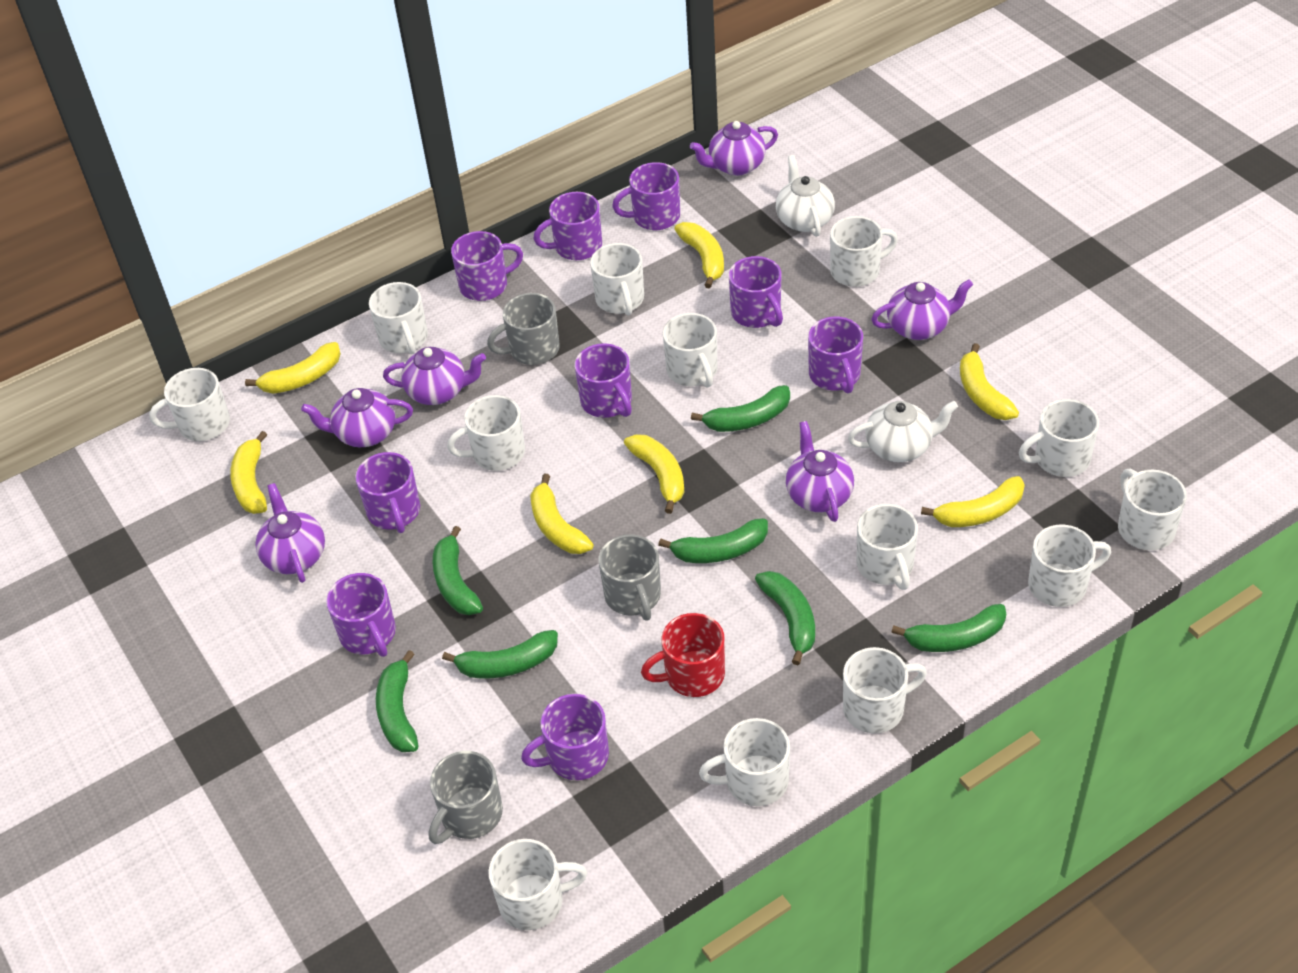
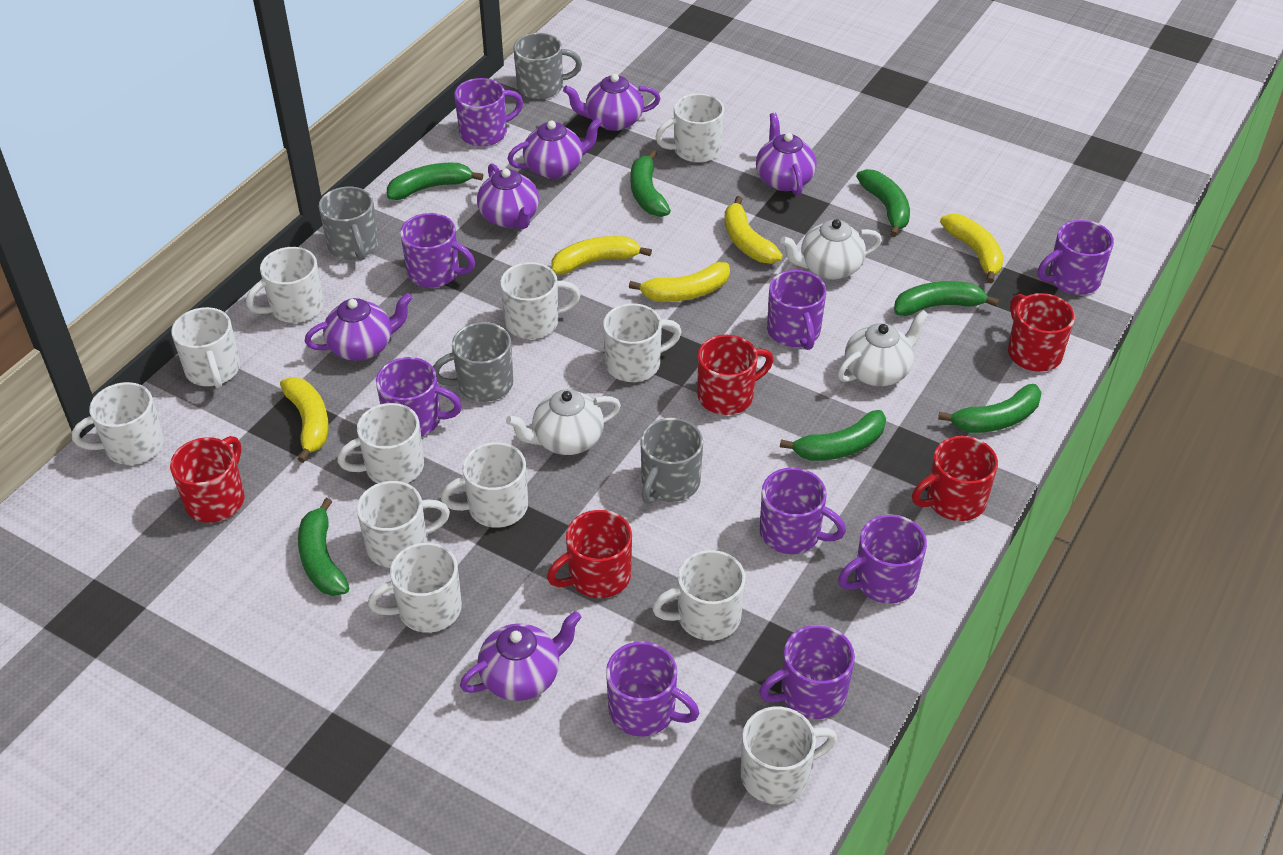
grey mug: [429,751,503,844] [487,293,560,365] [599,534,661,621] = 3 -> [319,186,378,260] [433,322,513,402] [513,33,582,99] [640,418,703,504] = 4
red mug: [641,613,725,697] = 1 -> [170,436,244,523] [547,510,632,598] [697,335,774,415] [912,436,998,521] [1008,293,1075,372] = 5
white mug: [149,368,230,441] [369,282,428,354] [447,395,525,471] [488,839,587,930] [590,243,644,316] [663,313,717,388] [699,718,790,806] [830,216,898,287] [843,647,927,733] [857,504,918,590] [1019,399,1099,477] [1028,525,1111,607] [1118,469,1187,550] = 13 -> [72,382,164,465] [171,307,240,389] [246,247,324,323] [337,403,424,484] [357,481,450,568] [368,542,462,633] [441,442,528,528] [500,262,580,339] [603,303,682,382] [652,550,745,641] [656,93,724,163] [741,706,837,804] = 12
white teapot: [776,155,835,237] [848,401,958,462] = 2 -> [506,389,621,455] [780,219,882,280] [838,310,929,386] = 3
yellow banana: [230,431,267,514] [245,342,341,394] [530,474,594,554] [624,434,684,514] [674,222,724,288] [921,476,1025,527] [960,343,1019,420] = 7 -> [280,377,329,463] [551,236,652,274] [629,262,730,302] [724,196,783,263] [940,214,1004,284] = 5

